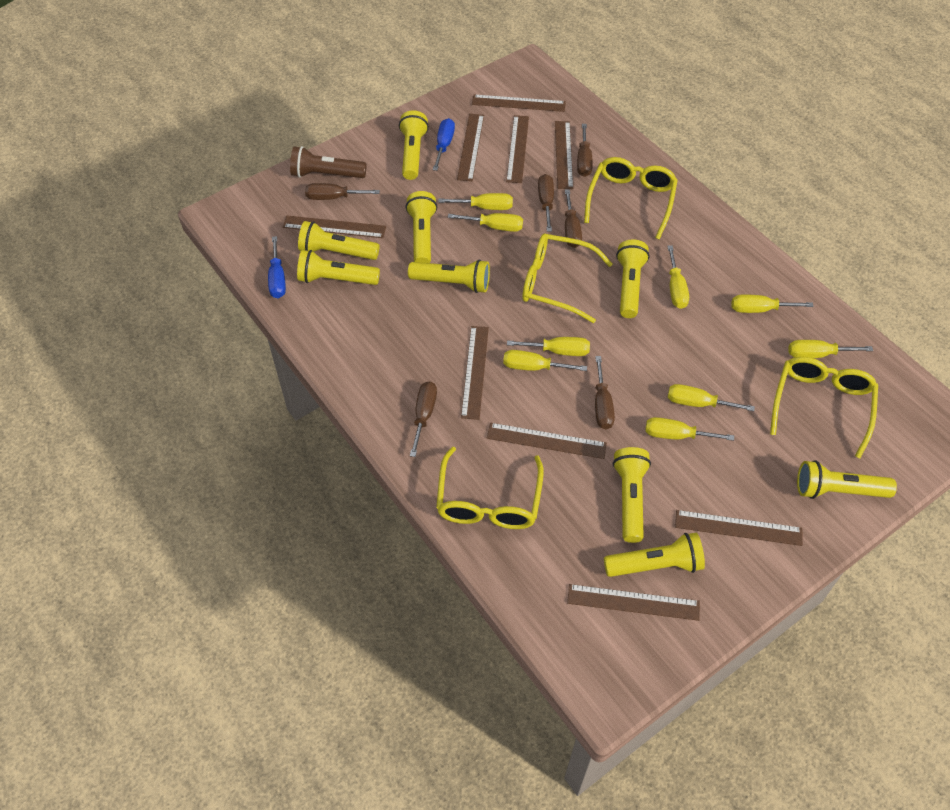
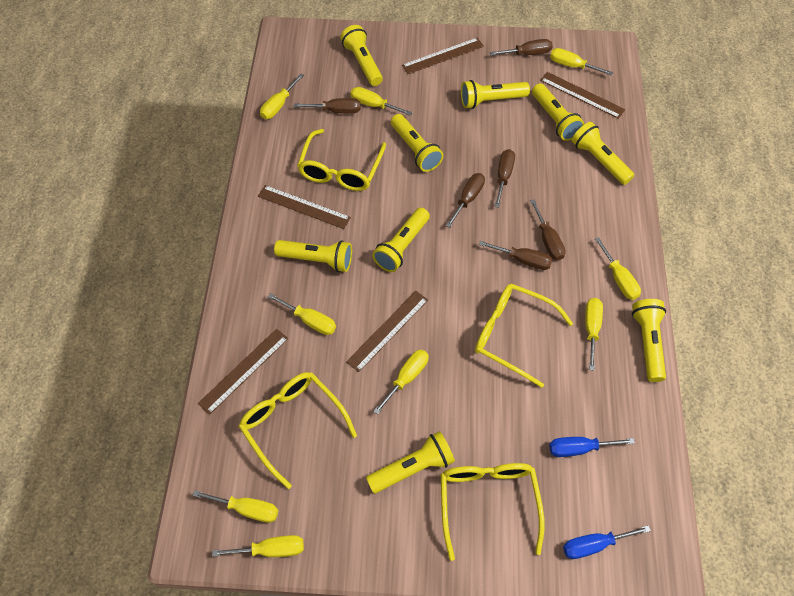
brown flashlight: [290,146,367,178] = 1 -> none = 0
brown ruler: [283,215,386,238] [457,114,484,181] [461,326,489,420] [472,95,566,112] [487,423,607,459] [506,115,529,183] [555,121,573,189] [567,584,700,621] [675,510,803,546] = 9 -> [198,329,288,415] [258,185,351,229] [346,291,428,372] [402,38,484,74] [540,72,625,119] = 5

